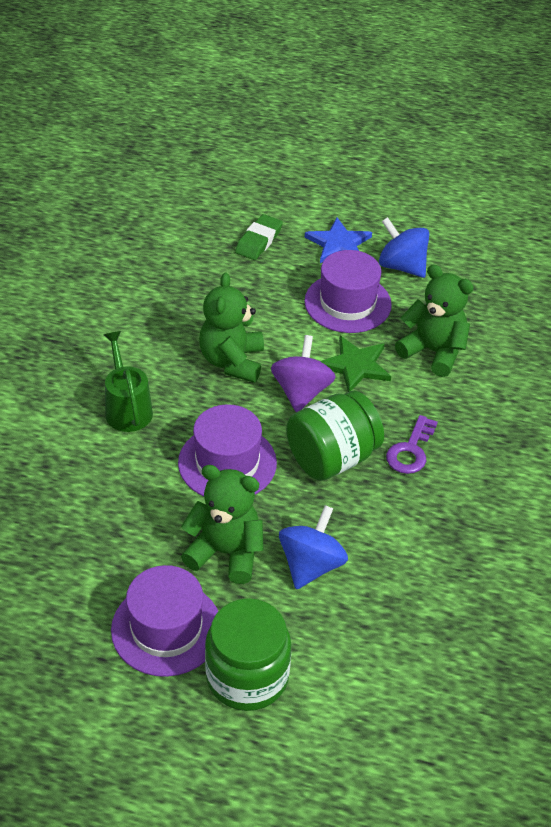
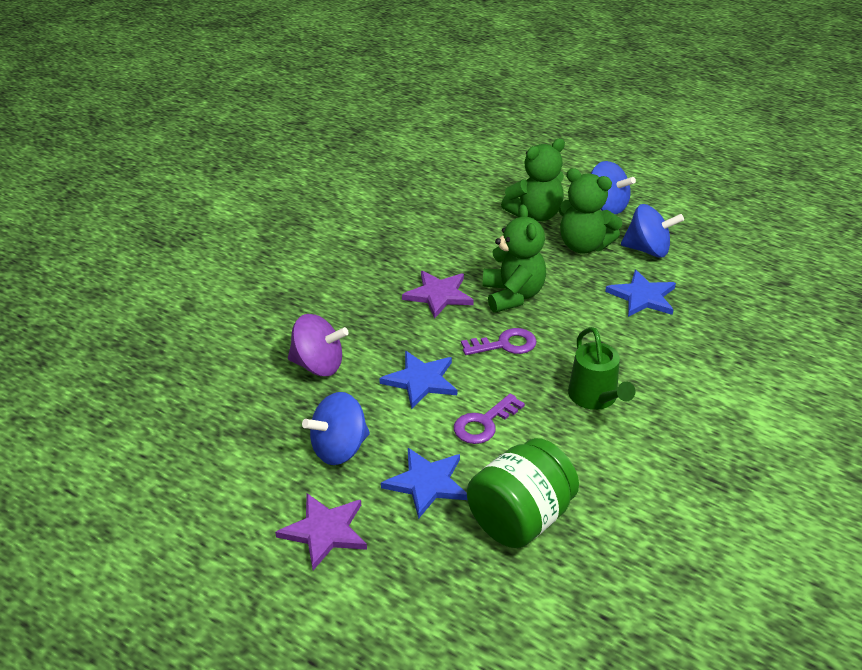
blue spinning top: [279,505,348,589] [379,217,429,278] = 2 -> [302,392,370,465] [591,161,636,214] [621,204,684,258] = 3
blue star: [305,218,372,263] = 1 -> [379,351,457,409] [381,448,467,519] [605,270,676,317] = 3
green eraser: [235,214,283,260] = 1 -> none = 0
green jar: [205,598,291,711] [286,391,384,481] = 2 -> [467,438,579,548] = 1
green star: [320,336,391,392] = 1 -> none = 0
purple hat: [111,565,218,677] [178,404,277,496] [304,250,392,333] = 3 -> none = 0
purple key: [386,415,438,474] = 1 -> [454,394,525,444] [461,328,537,355] = 2
purple star: none = 0 -> [275,493,367,570] [402,271,474,319] = 2

